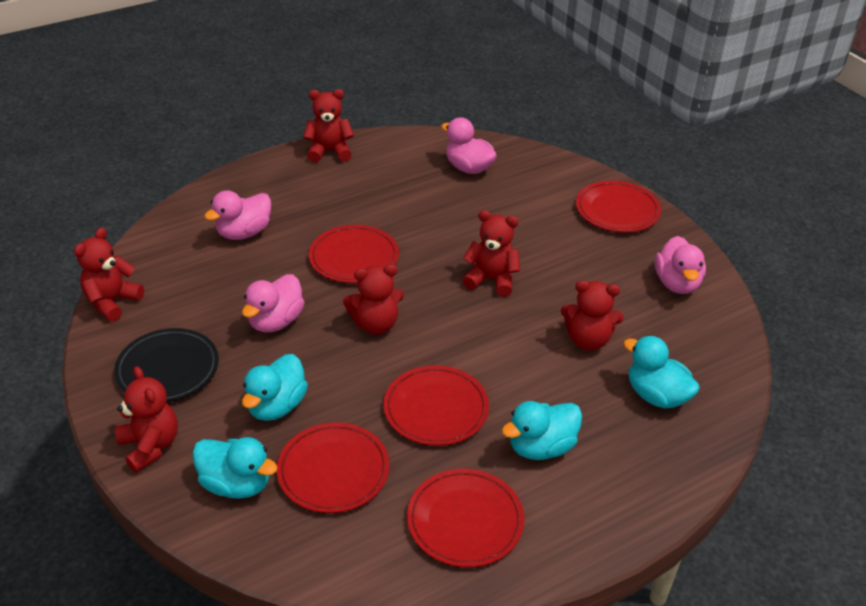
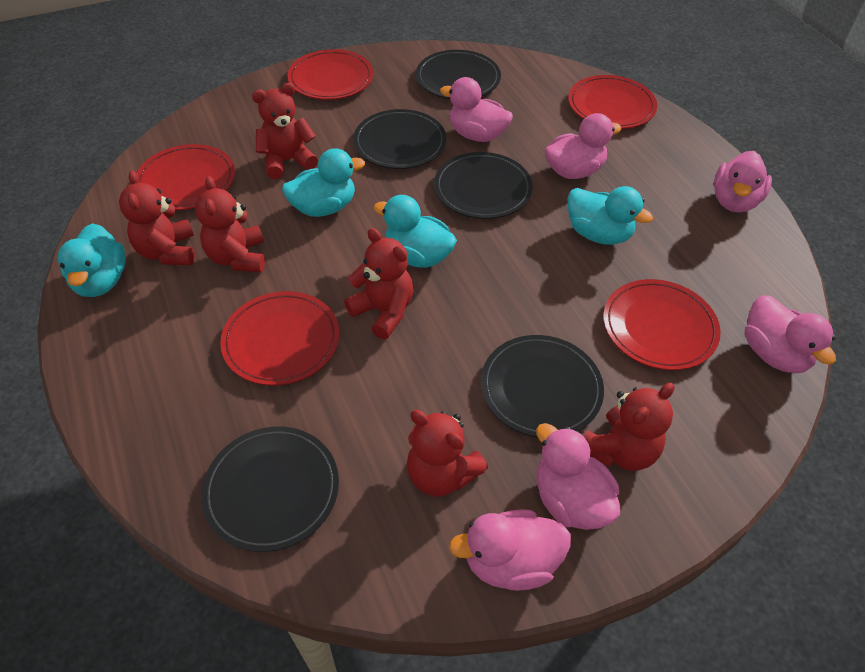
black plate: [114,328,219,402] = 1 -> [201,427,339,552] [353,109,447,169] [416,50,501,99] [434,152,533,219] [481,335,604,437] = 5
pink duck: [204,190,271,240] [242,274,305,332] [441,117,497,174] [655,236,706,294] = 4 -> [440,77,513,142] [449,509,571,591] [536,423,620,530] [545,113,621,179] [714,151,772,212] [745,295,836,374] = 6

